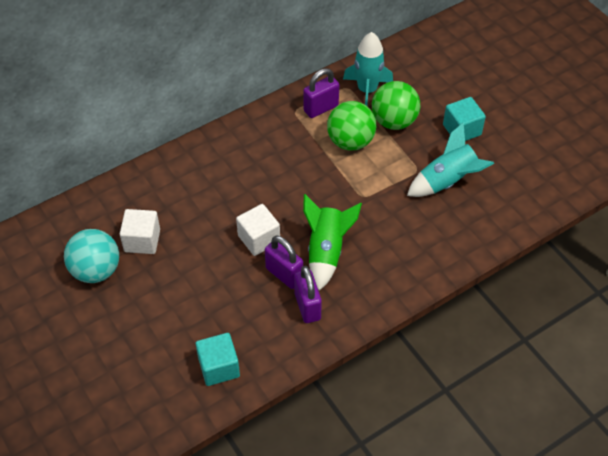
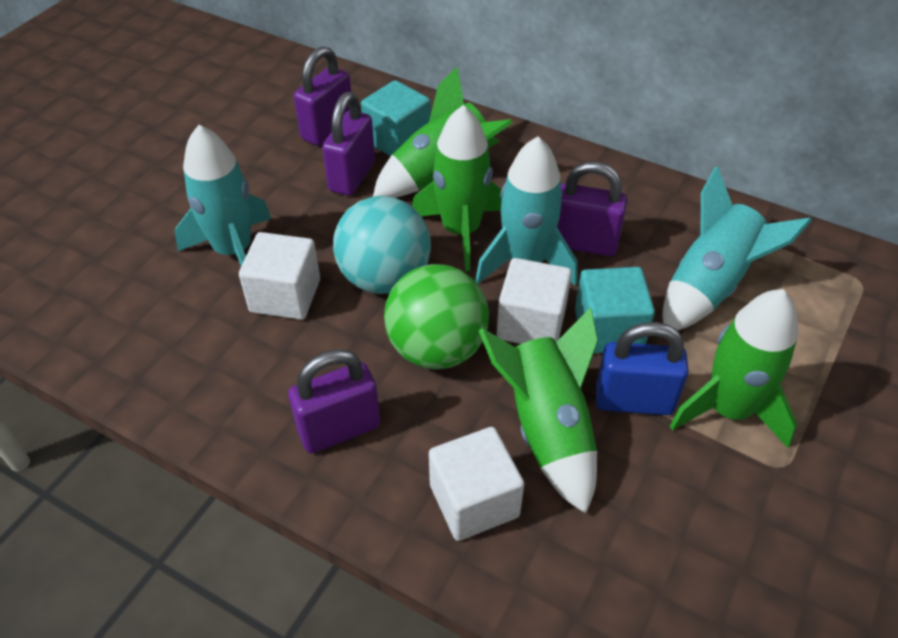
blue padlock: none = 0 -> [596,322,689,415] = 1
green ball: [327,101,376,151] [372,81,420,130] = 2 -> [384,264,489,369] = 1
green rocket: [303,194,362,291] = 1 -> [373,67,513,198] [412,105,502,271] [479,307,598,514] [670,289,798,448] = 4
purple padlock: [265,236,303,289] [294,266,322,323] [303,68,339,118] = 3 -> [288,349,381,453] [294,46,351,146] [322,92,375,196] [557,162,628,256] = 4
turquoise rocket: [343,32,393,106] [407,122,494,197] = 2 -> [175,125,271,266] [475,136,578,286] [663,166,812,330] = 3
white cube: [120,209,160,254] [236,204,280,256] = 2 -> [239,232,320,320] [429,427,524,541] [497,258,572,344] = 3

